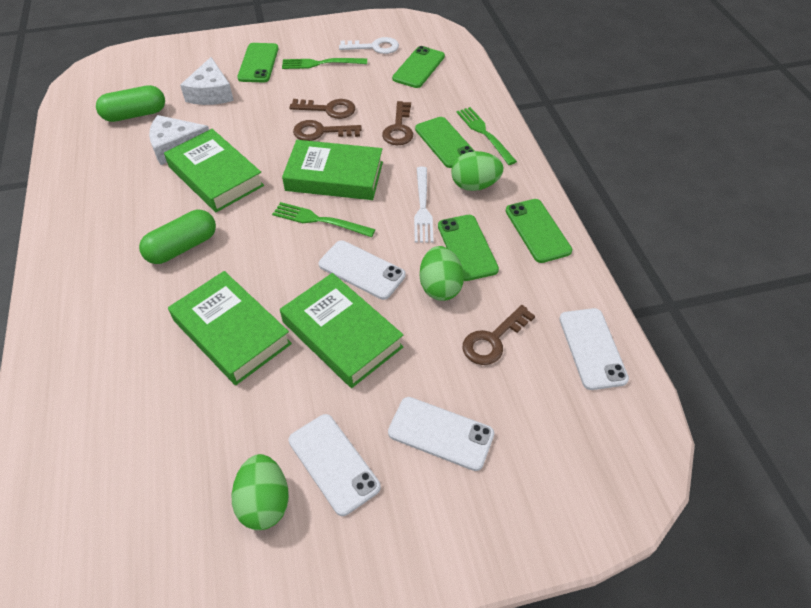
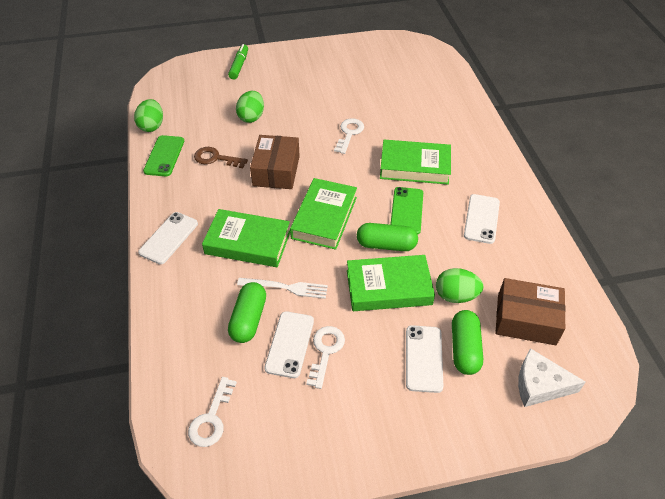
brown box: none = 0 -> [250,135,300,189] [495,278,566,345] = 2
brown key: [289,99,355,119] [293,120,362,141] [382,101,413,145] [463,305,535,365] = 4 -> [194,147,248,168] = 1
green capsule: [96,85,165,122] [139,210,216,264] = 2 -> [228,282,266,343] [357,223,418,251] [452,310,483,375] = 3
green fork: [272,202,375,237] [282,58,367,69] [457,107,517,165] = 3 -> none = 0
green marker: none = 0 -> [228,44,248,79] = 1
green phone: [237,43,279,83] [392,46,445,88] [415,117,474,168] [438,215,499,281] [506,199,572,263] = 5 -> [143,135,184,176] [390,187,423,235] = 2
white cheese: [149,115,209,165] [180,57,234,105] = 2 -> [518,348,585,407] = 1
white key: [339,37,399,54] = 1 -> [188,377,237,447] [306,326,345,389] [334,118,364,154] = 3

